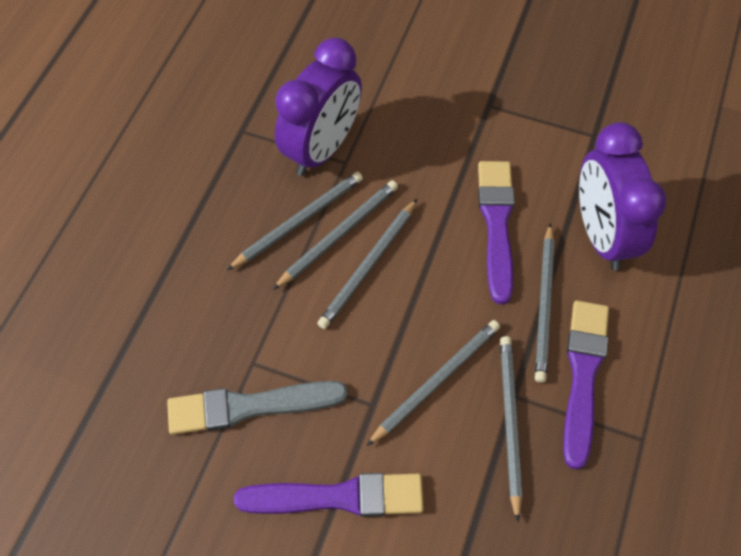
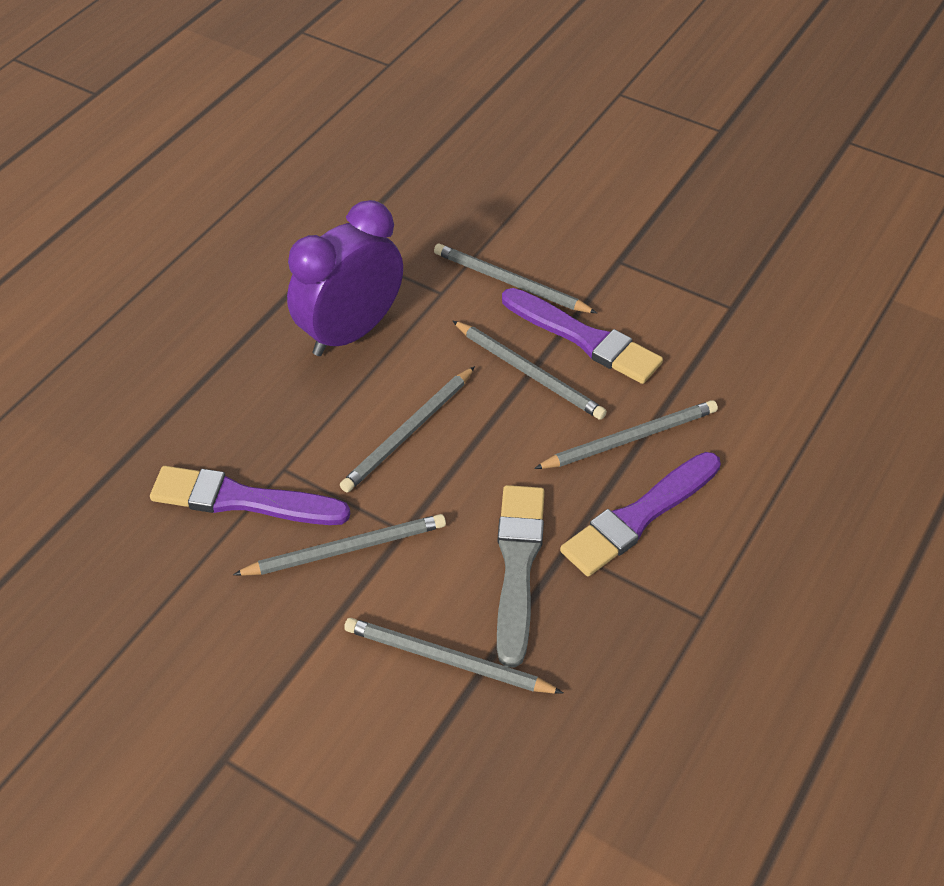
purple clock: [275,37,362,176] [579,122,666,270] = 2 -> [287,200,403,356] = 1

